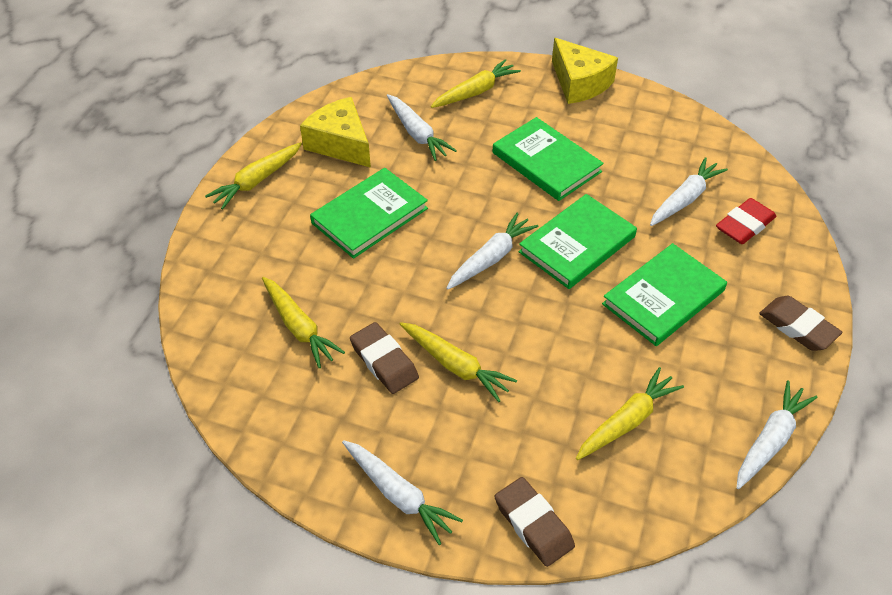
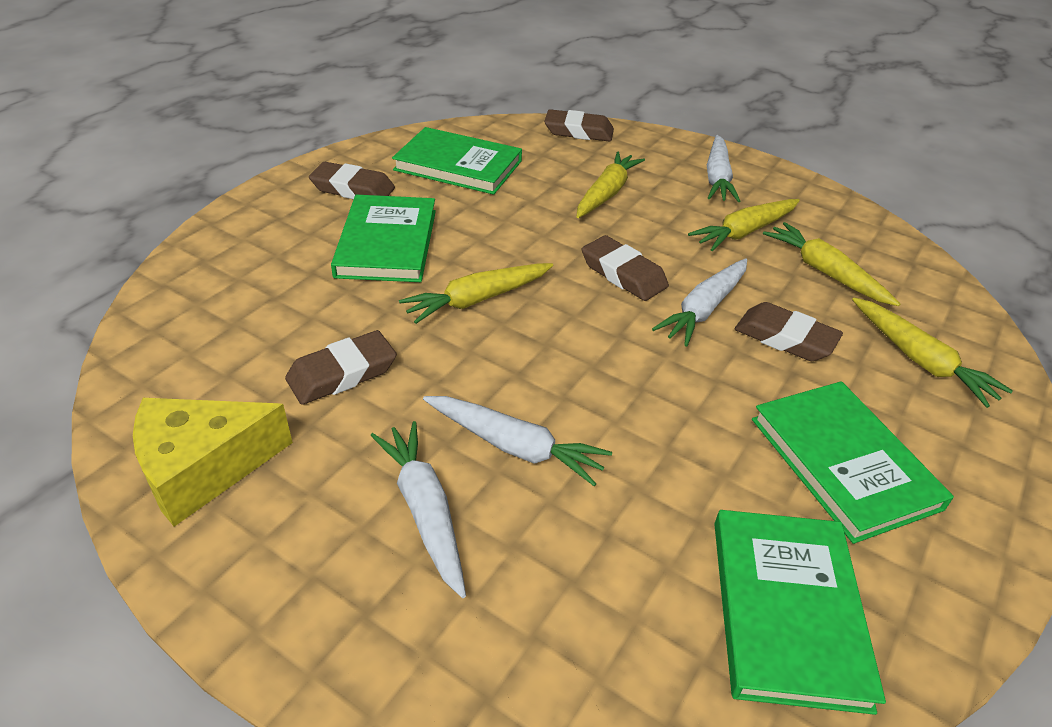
brown eraser: [350,322,419,394] [495,477,575,567] [759,296,842,351] = 3 -> [285,330,397,405] [309,162,395,199] [544,109,614,142] [582,235,669,301] [735,302,843,361] = 5
red eraser: [716,198,776,244] = 1 -> none = 0
white carrot: [342,440,463,545] [387,94,457,161] [446,213,539,290] [650,157,728,226] [736,380,818,489] = 5 -> [370,421,466,598] [423,396,612,486] [652,258,747,347] [707,135,740,202] = 4
yellow cheese: [300,97,371,168] [552,38,618,104] = 2 -> [133,398,293,527] = 1

